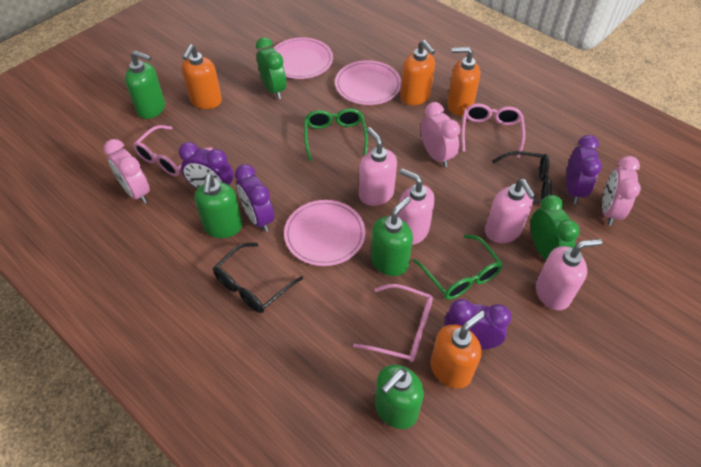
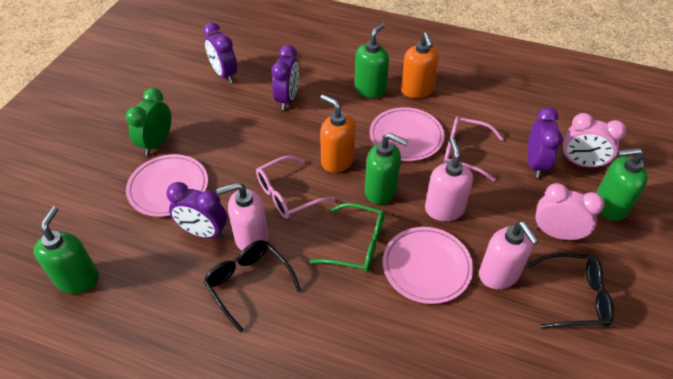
green clock: [256,37,286,99] [531,195,580,260] = 2 -> [126,88,171,156] = 1
green glasses: [304,108,368,161] [413,234,503,300] = 2 -> [310,203,385,273] = 1
orange soap dispenser: [181,44,222,109] [400,40,435,105] [430,310,486,388] [447,47,480,116] = 4 -> [320,94,356,173] [401,32,439,98] = 2
pink clock: [104,139,150,204] [420,102,460,167] [602,156,641,226] = 3 -> [535,183,605,241] [562,113,626,169] = 2
pink glasses: [133,125,213,176] [353,284,433,362] [461,104,525,158] = 3 -> [256,156,335,219] [443,116,504,181] = 2
pink soap dispenser: [359,127,397,206] [398,168,435,245] [485,179,536,243] [536,239,602,310] = 4 -> [216,182,269,251] [425,137,473,221] [479,221,539,289] = 3

